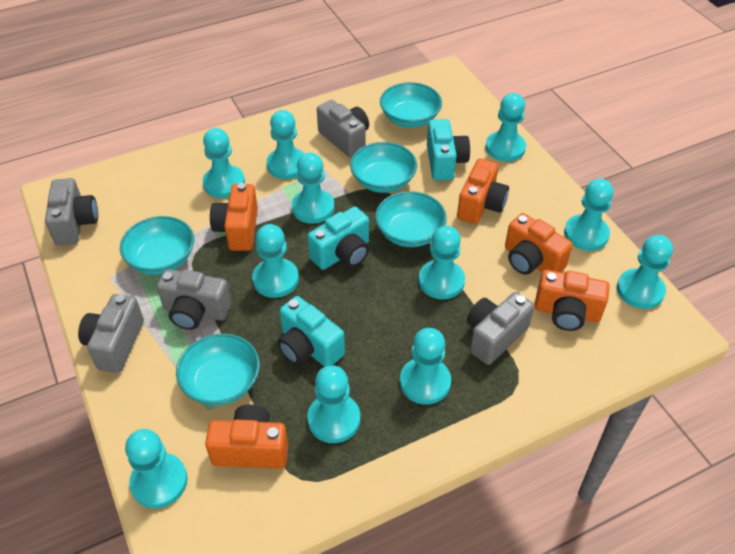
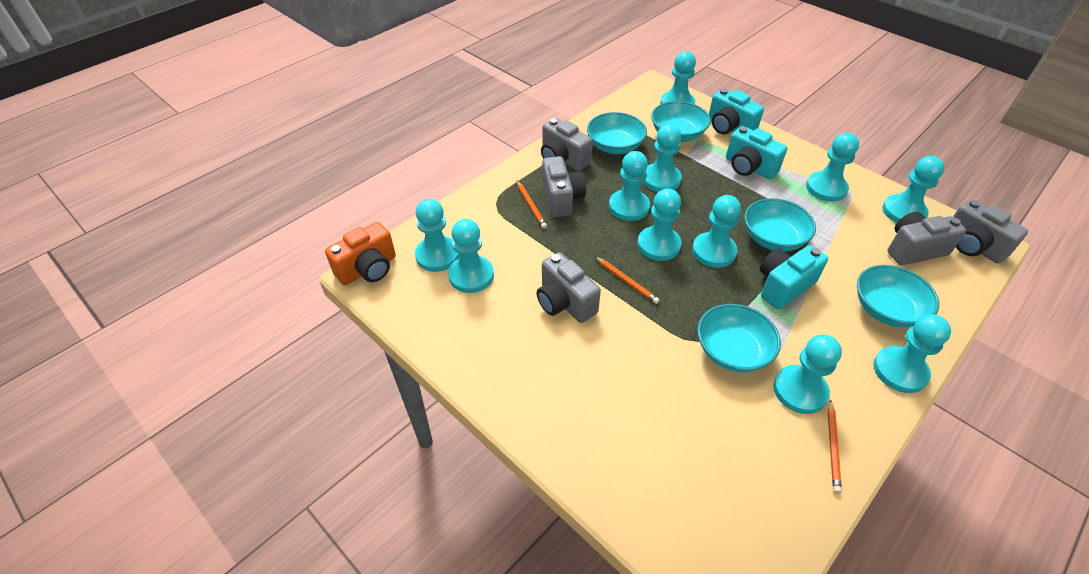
orange camera: [205,404,288,469] [210,183,258,251] [457,159,509,224] [505,213,573,275] [535,270,610,331] = 5 -> [325,222,396,285] = 1
orange pencil: none = 0 -> [517,181,547,229] [595,256,660,304] [827,399,842,494] = 3

